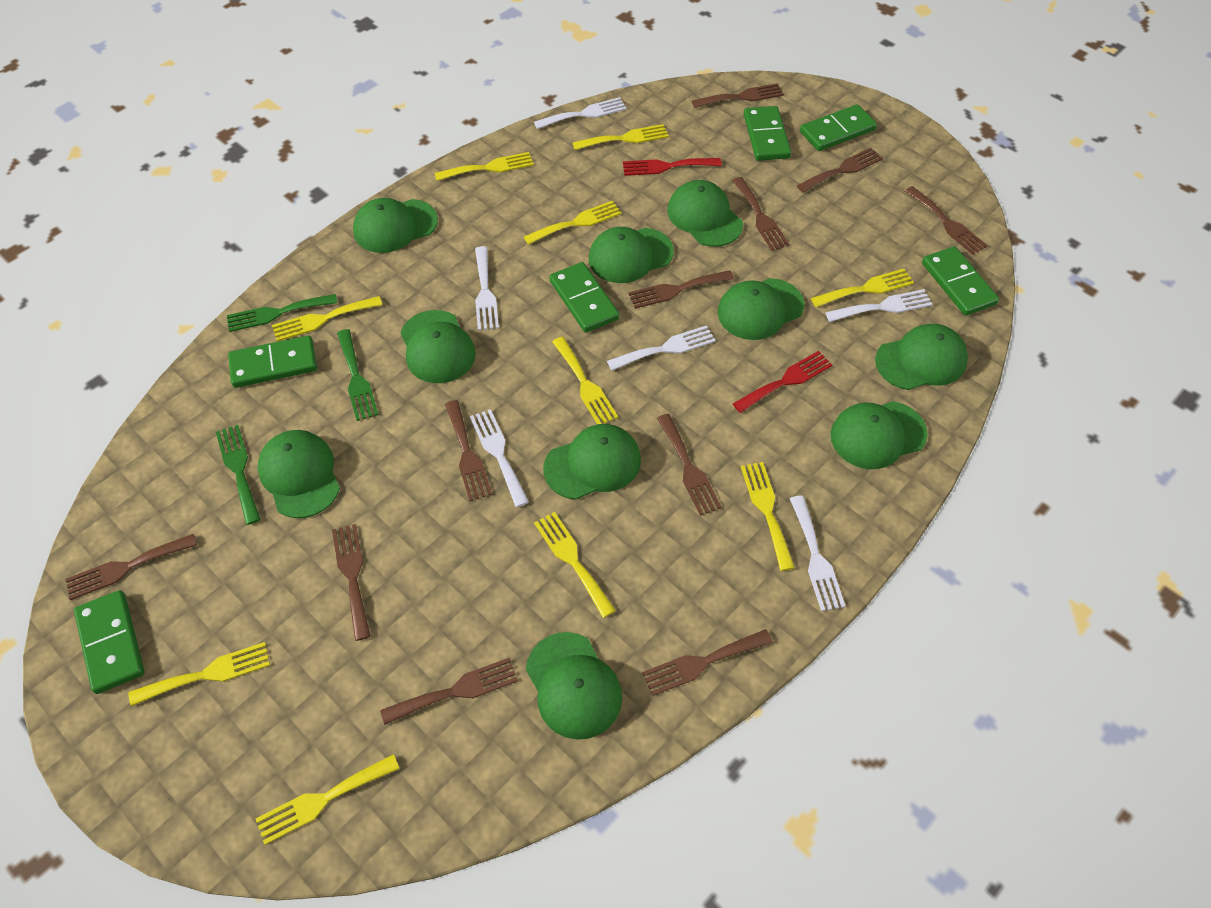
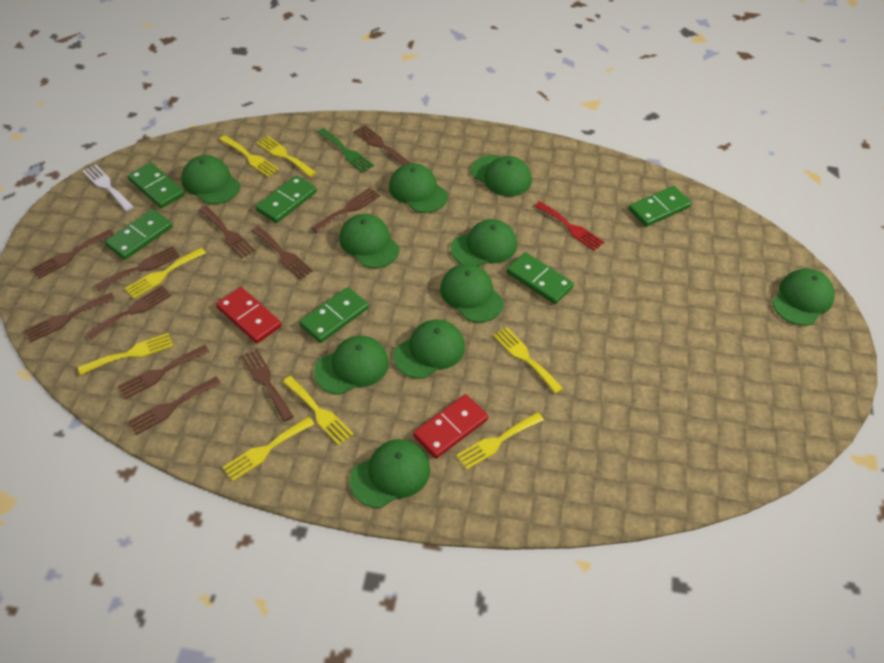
green fork: [216,425,261,525] [227,294,337,332] [337,329,379,421] = 3 -> [317,128,374,173] = 1
red domino: none = 0 -> [216,287,282,343] [413,394,488,459] = 2
red fork: [623,158,722,176] [733,351,832,413] = 2 -> [535,201,604,251] = 1
white fork: [470,409,529,507] [475,246,499,330] [534,97,627,129] [607,325,716,371] [790,496,845,611] [825,289,933,322] = 6 -> [83,164,134,211] = 1
yellow fork: [129,642,270,706] [256,754,400,845] [272,296,382,341] [435,152,534,181] [524,201,622,245] [534,512,616,618] [552,337,618,424] [572,124,669,150] [741,462,795,571] [811,269,914,307] = 10 -> [78,333,173,375] [125,248,206,299] [219,135,279,177] [222,417,315,481] [257,136,316,177] [283,376,354,445] [456,412,544,470] [493,327,563,394] = 8

